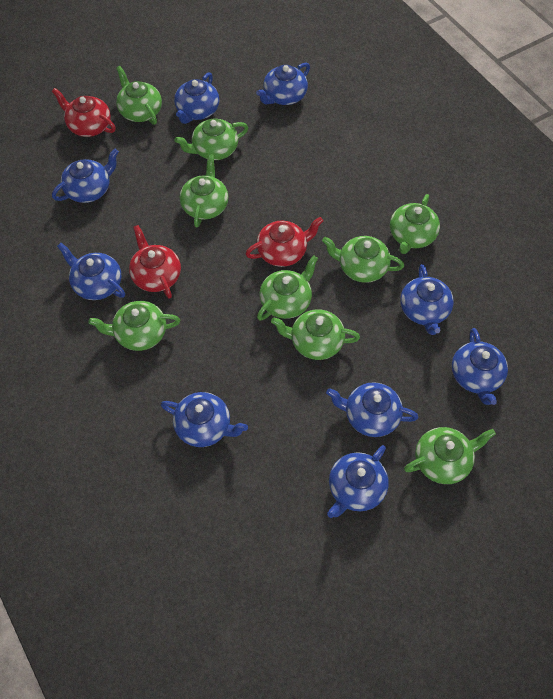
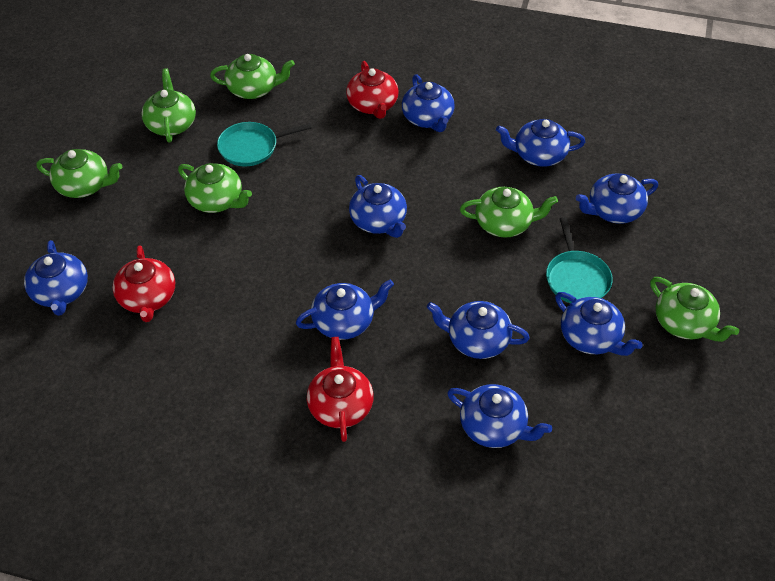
green teapot: [88,301,180,351] [116,66,162,125] [175,119,248,160] [180,154,229,228] [257,256,318,320] [271,309,360,360] [322,236,404,283] [390,194,440,254] [404,427,496,484] = 9 -> [37,149,122,198] [141,68,196,142] [178,163,252,213] [210,54,295,99] [460,187,558,238] [650,277,739,342] = 6
turquoise pan: none = 0 -> [217,122,312,166] [546,217,613,303] = 2

